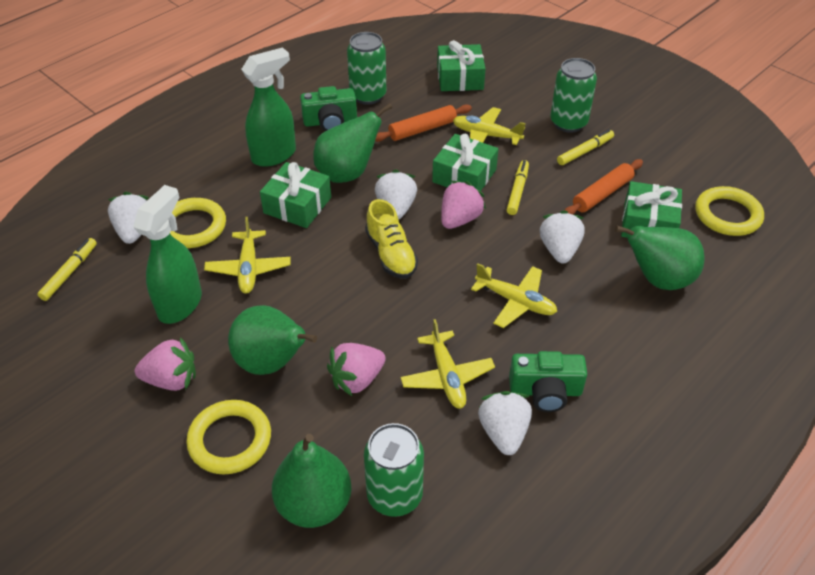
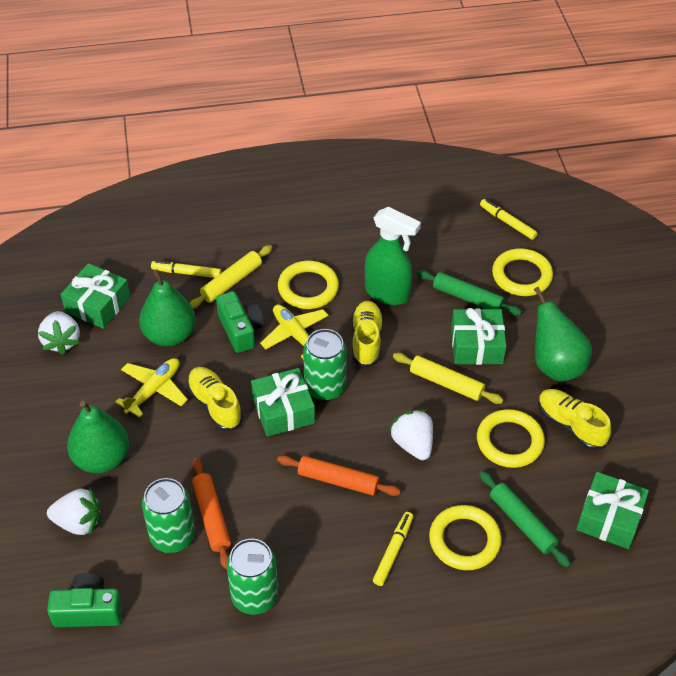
green pear: [228,305,317,375] [272,434,351,528] [313,103,392,183] [615,226,705,290] = 4 -> [67,401,129,473] [139,269,196,346] [534,287,592,382] = 3
green rolling pin: none = 0 -> [417,270,522,316] [479,471,571,568] = 2
green spray bottle: [133,185,202,324] [241,47,296,167] = 2 -> [365,207,421,305] = 1
pink strawberry: [135,337,196,391] [327,343,386,396] [441,181,486,229] = 3 -> none = 0
white strawberry: [108,192,149,244] [375,170,417,219] [478,391,532,455] [540,210,585,263] = 4 -> [38,311,80,355] [47,488,101,536] [389,409,433,460] = 3
yellow plane: [204,217,291,294] [400,319,495,409] [453,107,526,145] [471,263,557,328] = 4 -> [115,358,188,418] [260,304,329,358] = 2
yellow ring: [170,198,226,248] [186,400,271,474] [695,186,764,236] = 3 -> [278,261,339,309] [429,505,502,570] [477,409,545,468] [492,248,553,296] = 4
yellow rolling pin: none = 0 -> [190,245,273,309] [393,353,503,404] = 2
yellow shoe: [365,199,418,279] = 1 -> [187,367,243,431] [351,301,383,368] [538,389,611,450] = 3

